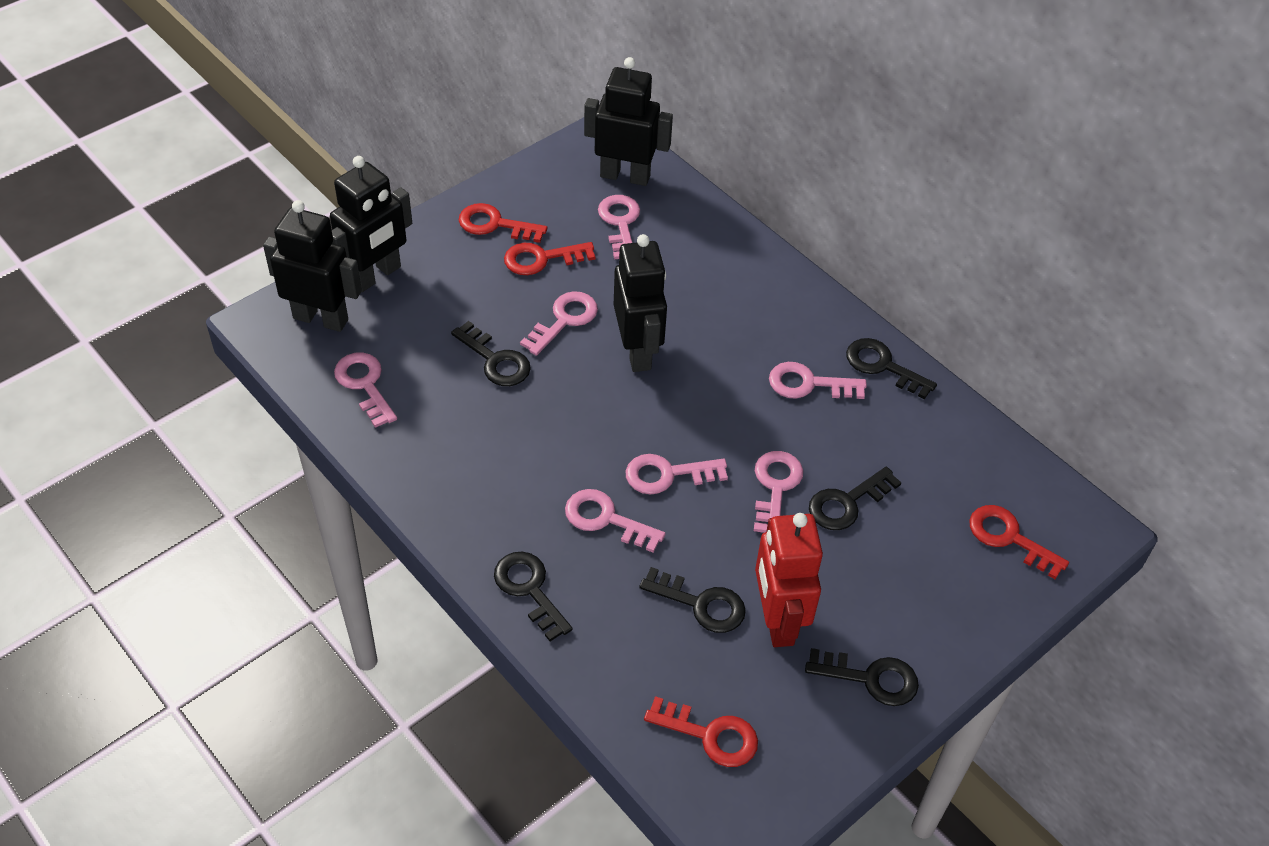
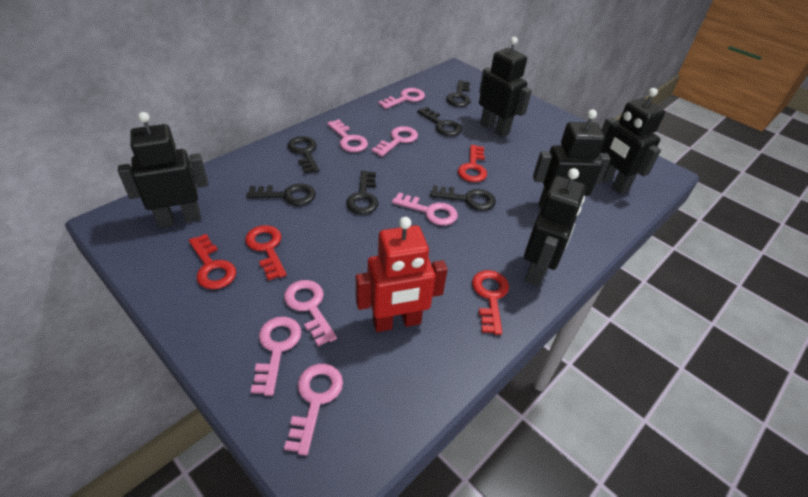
black robot: [263,200,362,332] [330,156,412,292] [584,57,673,186] [614,234,667,372] = 4 -> [118,112,209,228] [479,37,532,137] [524,168,586,287] [533,109,611,210] [600,88,665,194] = 5

